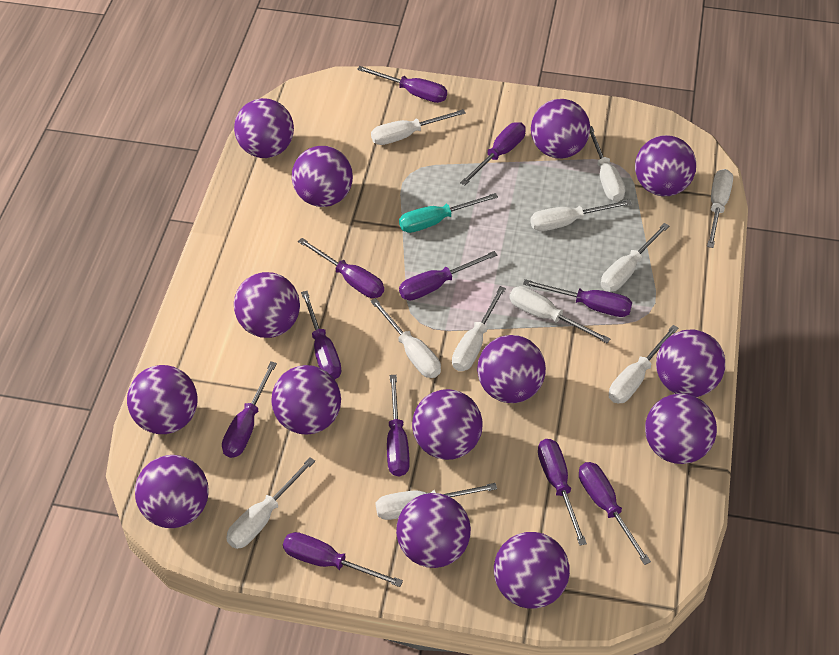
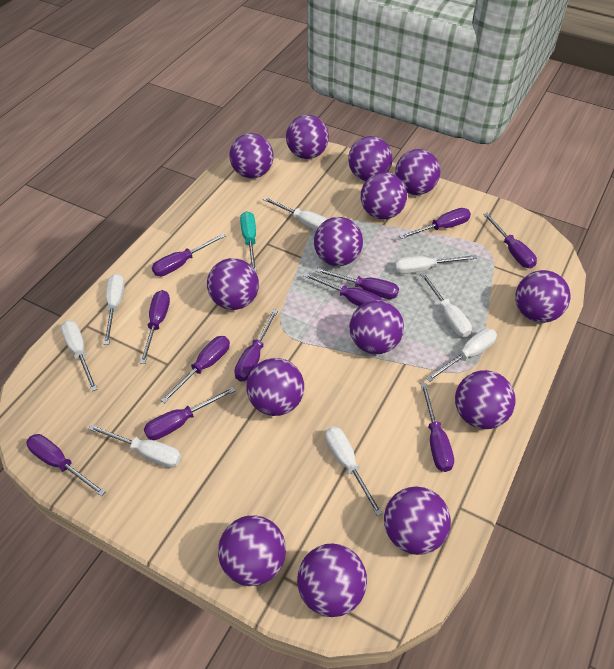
white screwdriver: [226,457,315,549] [370,298,441,378] [371,109,466,145] [376,483,497,520] [452,286,506,371] [509,286,610,343] [530,199,632,231] [590,126,625,202] [601,223,669,292] [609,325,678,404] [707,169,733,248] = 11 -> [61,320,97,391] [88,424,181,468] [104,274,125,345] [262,197,327,231] [325,426,383,516] [394,255,477,274] [420,272,472,337] [426,328,497,382] = 8

